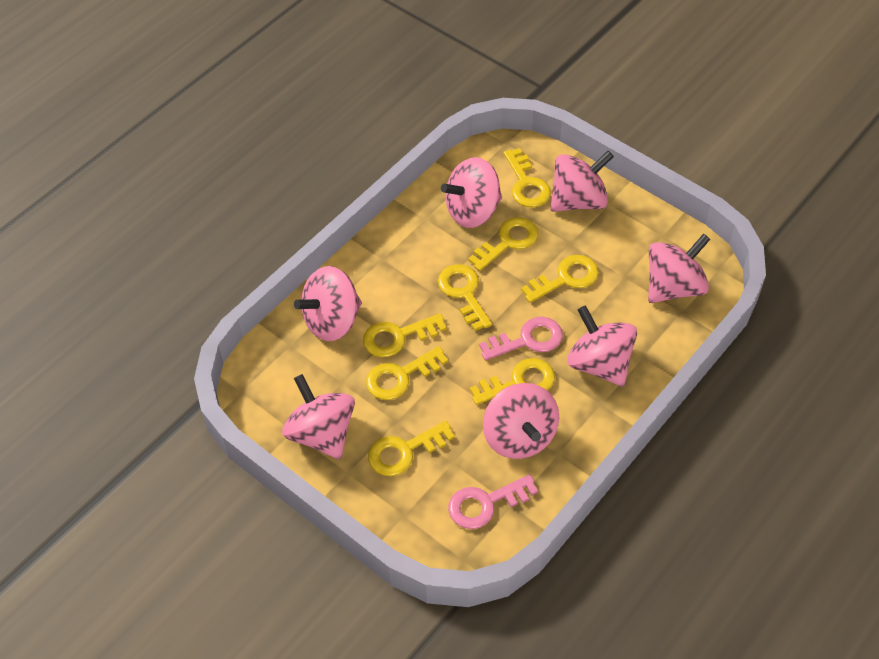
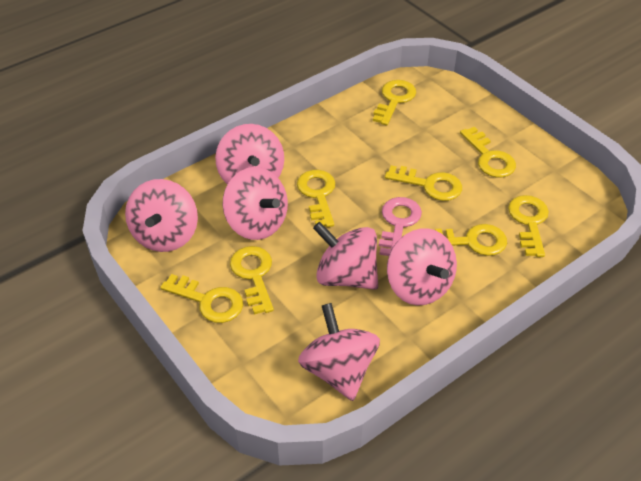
pink key: [448,474,538,529] [479,317,563,360] = 2 -> [379,197,422,256] = 1
pink spinning top: [282,374,355,459] [294,266,362,341] [441,157,502,228] [483,383,559,459] [550,151,614,212] [567,305,637,387] [648,233,710,303] = 7 -> [125,179,198,252] [215,124,284,184] [223,167,288,240] [298,303,380,401] [313,222,378,290] [387,228,457,305] = 6

